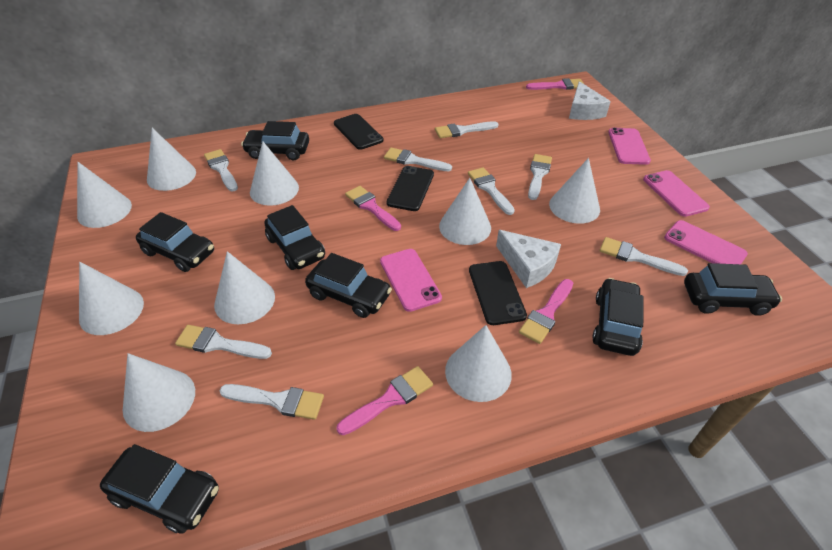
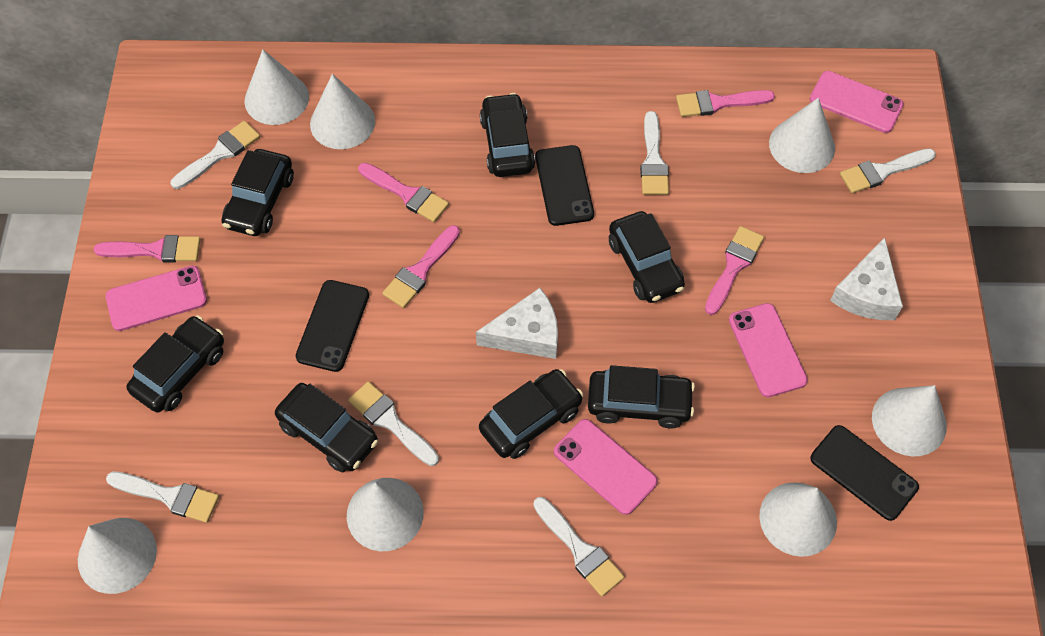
pink brush: [336,366,433,435] [345,186,401,231] [519,279,573,344] [526,78,584,90] = 4 -> [94,235,201,262] [358,163,449,222] [382,225,460,308] [676,90,775,117] [705,226,764,315] = 5
white brush: [175,325,272,359] [204,149,238,191] [219,384,324,420] [384,148,452,171] [435,121,498,138] [468,167,515,215] [528,154,552,200] [600,237,688,276] = 8 -> [106,471,219,523] [171,121,260,189] [348,381,439,466] [533,497,624,597] [640,111,669,195] [840,148,936,193] = 6
white cone: [77,162,132,228] [79,262,144,335] [123,353,195,432] [147,128,196,191] [214,251,275,324] [250,141,299,206] [439,178,491,245] [445,325,512,402] [549,158,600,224] = 9 -> [78,518,157,594] [245,49,309,125] [310,74,375,149] [347,478,424,551] [759,482,837,557] [769,98,835,173] [872,385,947,456] = 7

